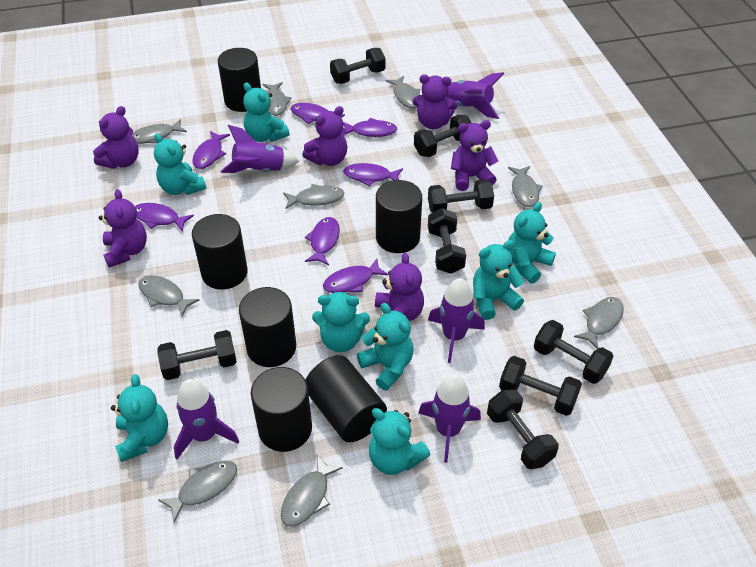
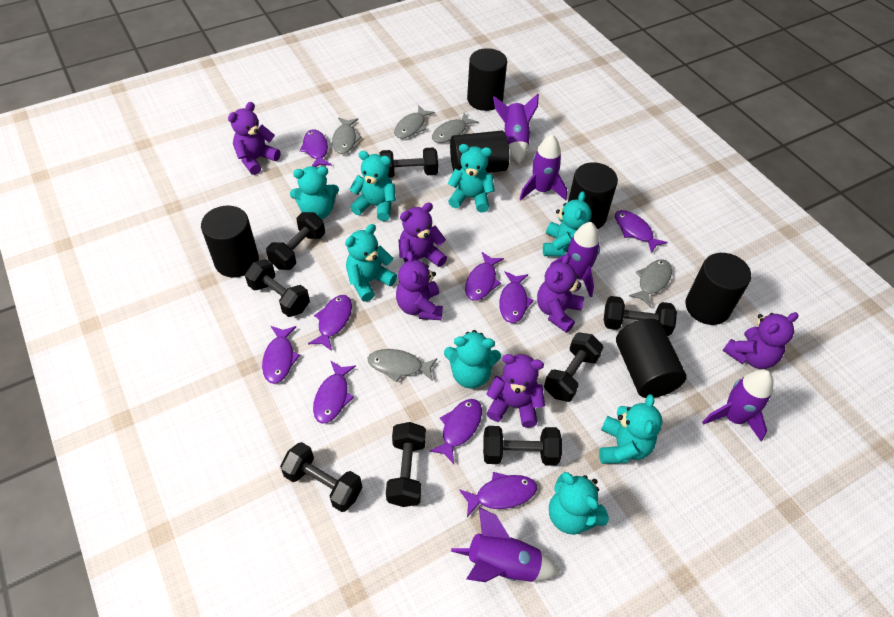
grey fish: [132,119,187,144] [138,275,200,316] [158,461,237,523] [263,82,292,116] [281,455,343,527] [283,184,344,209] [386,76,420,108] [508,166,543,207] [574,297,624,349] = 9 -> [332,117,362,154] [368,349,438,382] [394,105,435,139] [432,113,478,143] [629,259,672,307] = 5
purple fish: [135,203,194,232] [192,131,230,169] [291,103,345,124] [305,217,340,265] [323,259,389,293] [343,118,397,137] [343,163,403,186] = 7 -> [262,326,300,384] [299,130,332,167] [308,295,352,351] [313,360,356,424] [429,399,482,464] [459,472,537,517] [465,252,504,301] [499,271,534,323] [615,210,668,254] = 9

